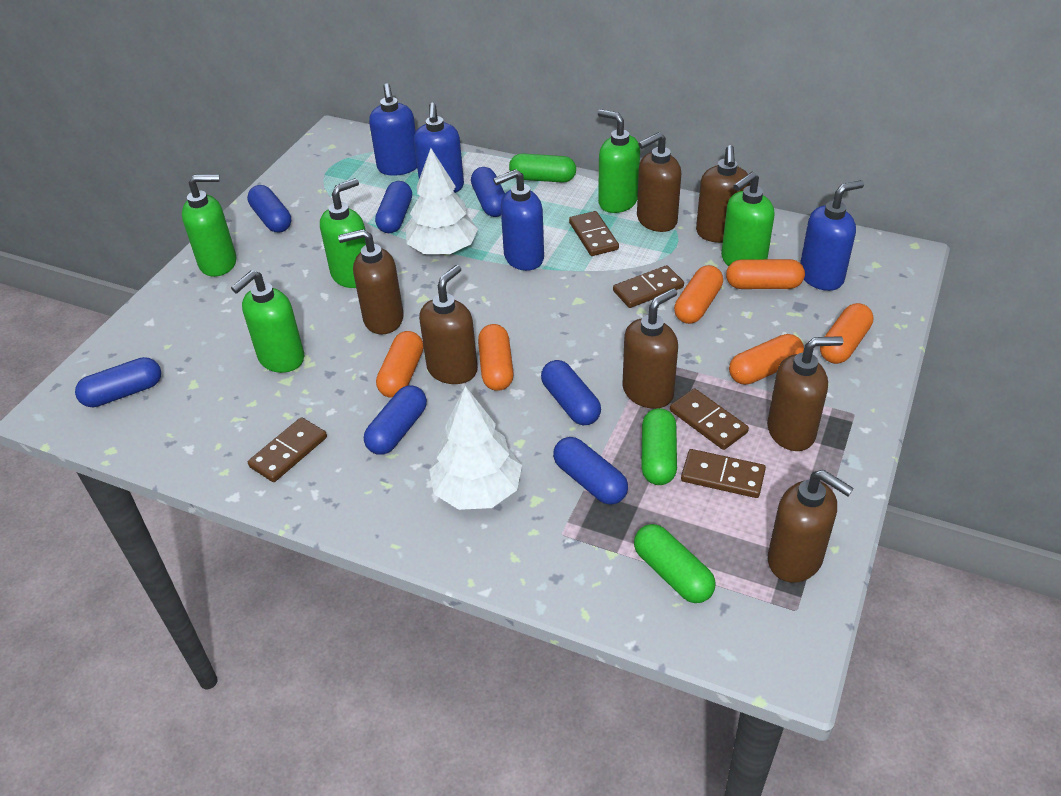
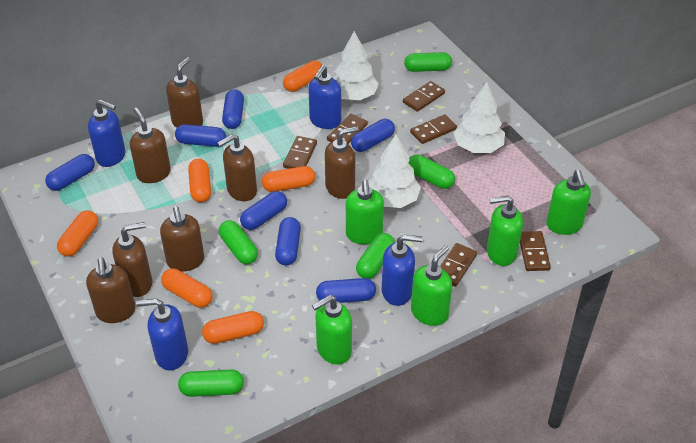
brown domino: [248,417,327,482] [569,211,619,256] [613,265,684,308] [670,389,749,450] [681,449,766,498] = 5 -> [283,136,317,169] [327,114,368,144] [403,81,445,112] [410,114,457,144] [440,243,477,287] [520,231,551,271] = 6
green capsule: [509,154,576,183] [634,524,715,603] [641,408,677,485] = 3 -> [178,369,244,397] [219,220,258,264] [356,233,395,279] [404,52,452,72] [408,155,455,189] = 5
white tree: [406,148,478,255] [429,386,522,510] = 2 -> [333,31,379,100] [368,135,421,208] [454,82,505,153] = 3

